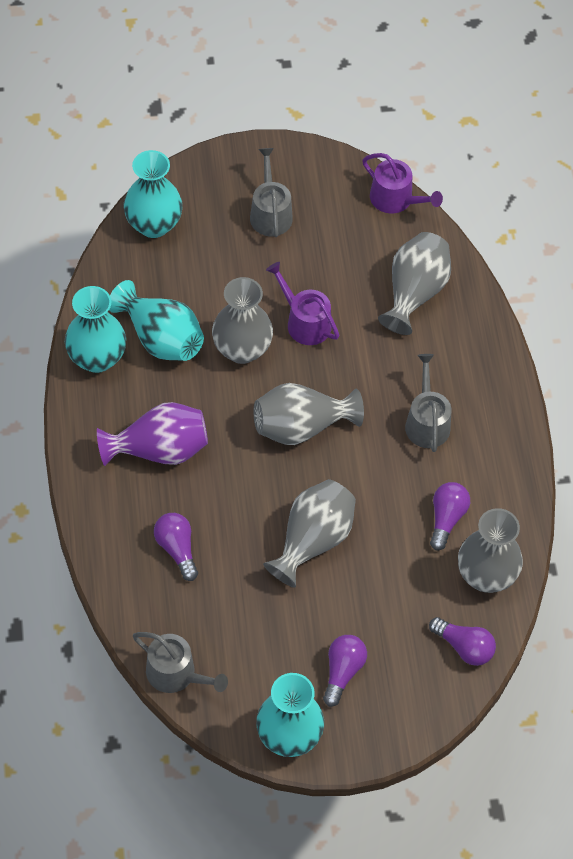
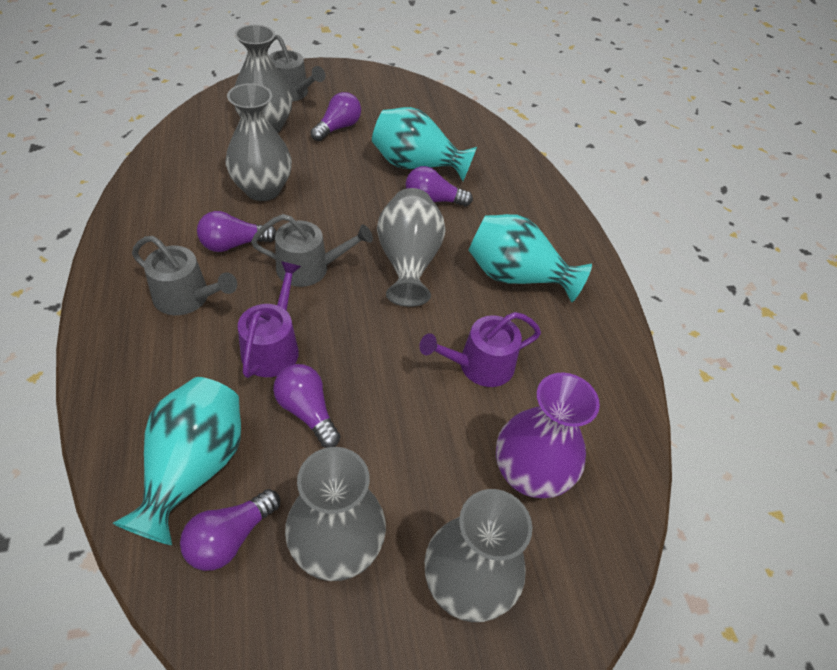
purple light bulb: [154,513,198,581] [323,635,367,707] [429,617,496,666] [430,482,470,550] = 4 -> [180,489,280,571] [197,211,276,252] [273,364,341,448] [311,92,361,141] [406,166,473,206] = 5
turquoise vase: [65,286,126,373] [109,280,204,361] [123,150,183,238] [256,673,324,757] = 4 -> [113,377,241,545] [372,107,477,181] [468,214,592,302] = 3

